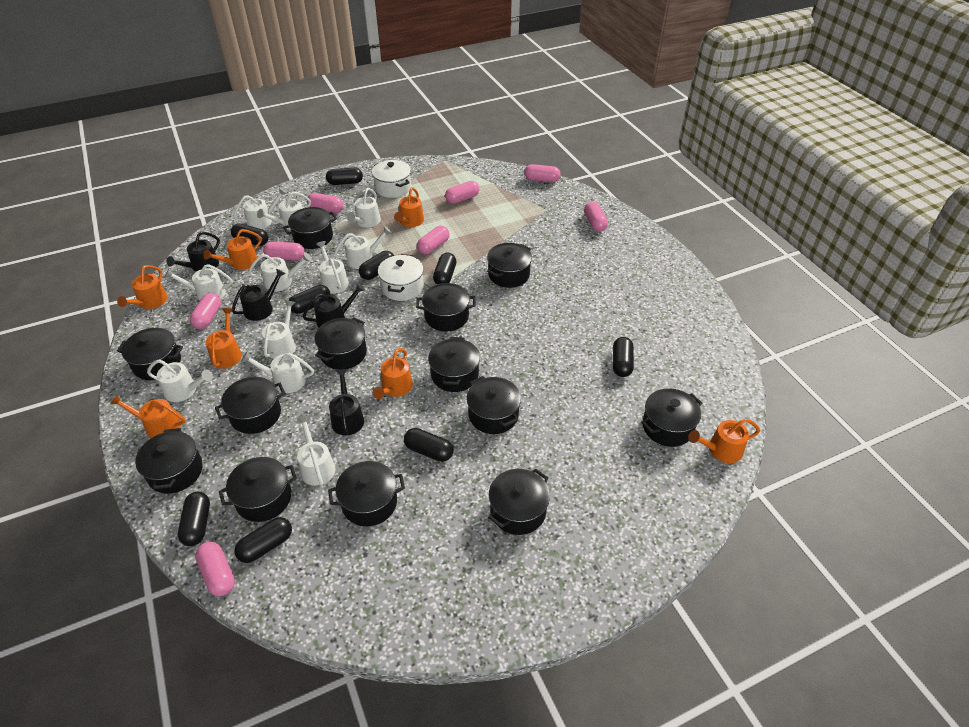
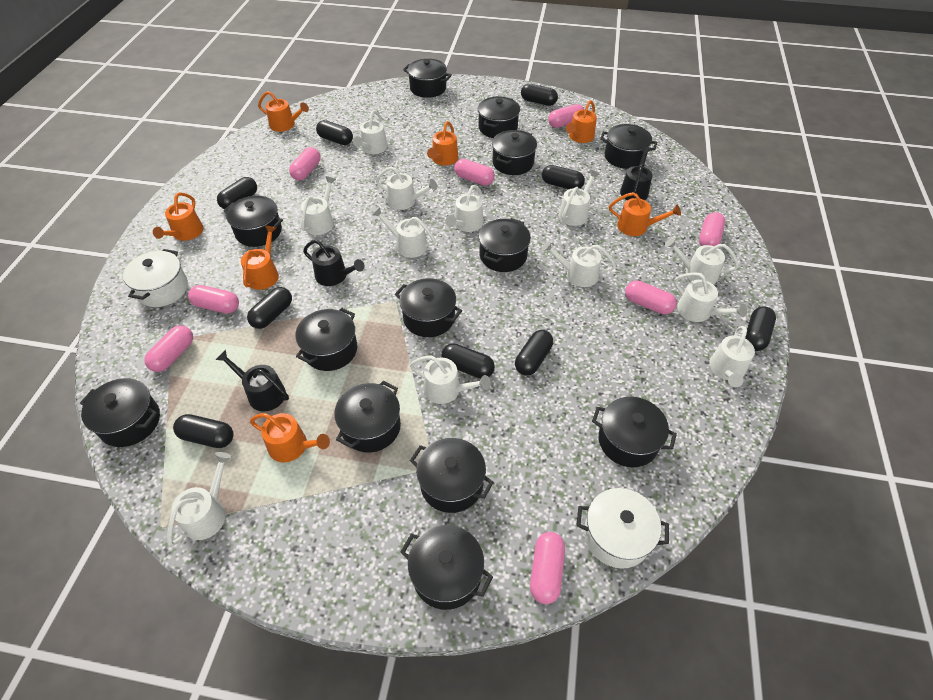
black watering can: [167,232,220,272] [232,269,286,321] [302,283,365,327] [329,369,364,436] = 4 -> [215,350,289,411] [303,240,365,286] [620,146,652,200] = 3
white watering can: [147,359,213,402] [165,264,232,301] [233,187,287,229] [241,352,314,393] [248,252,312,291] [257,191,311,230] [262,300,296,359] [297,415,336,486] [316,241,349,294] [334,226,392,269] [346,188,381,228] = 11 -> [167,452,231,546] [301,176,336,235] [353,110,387,154] [372,207,436,258] [376,166,438,210] [410,355,491,404] [446,185,483,232] [542,240,616,287] [559,170,600,226] [665,237,739,284] [674,272,747,322] [710,326,755,387] = 12

